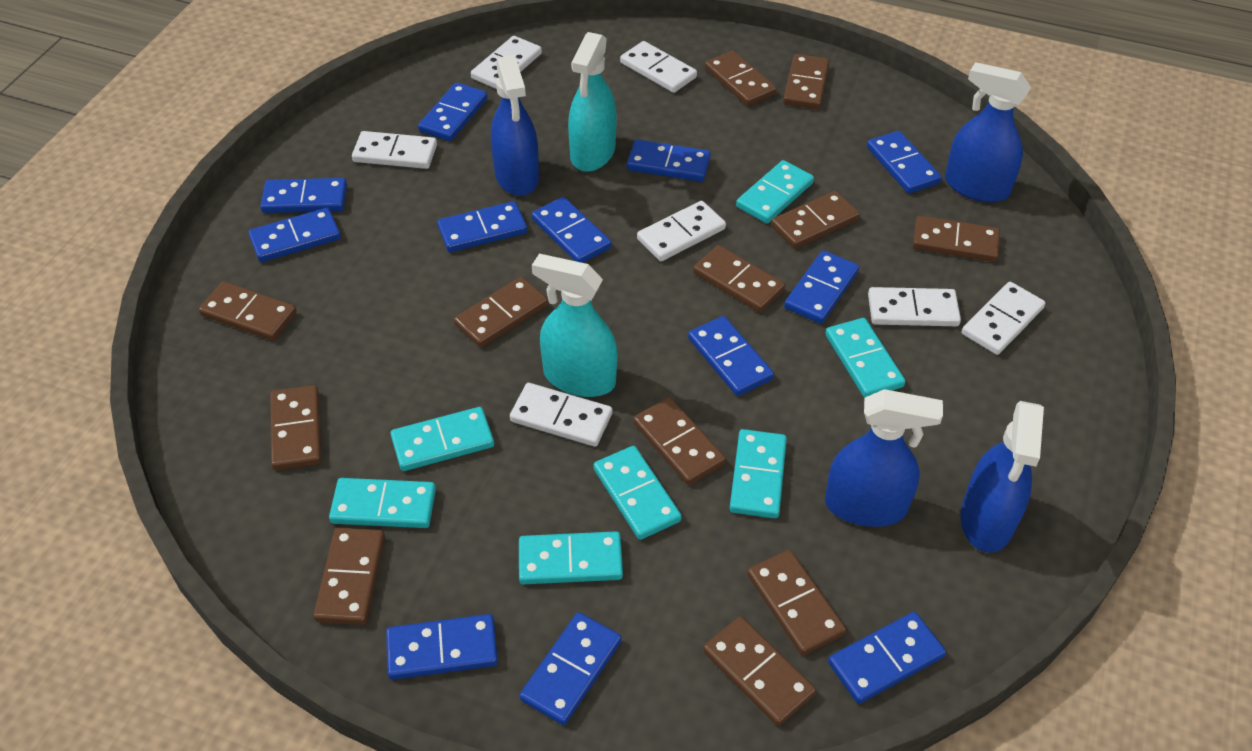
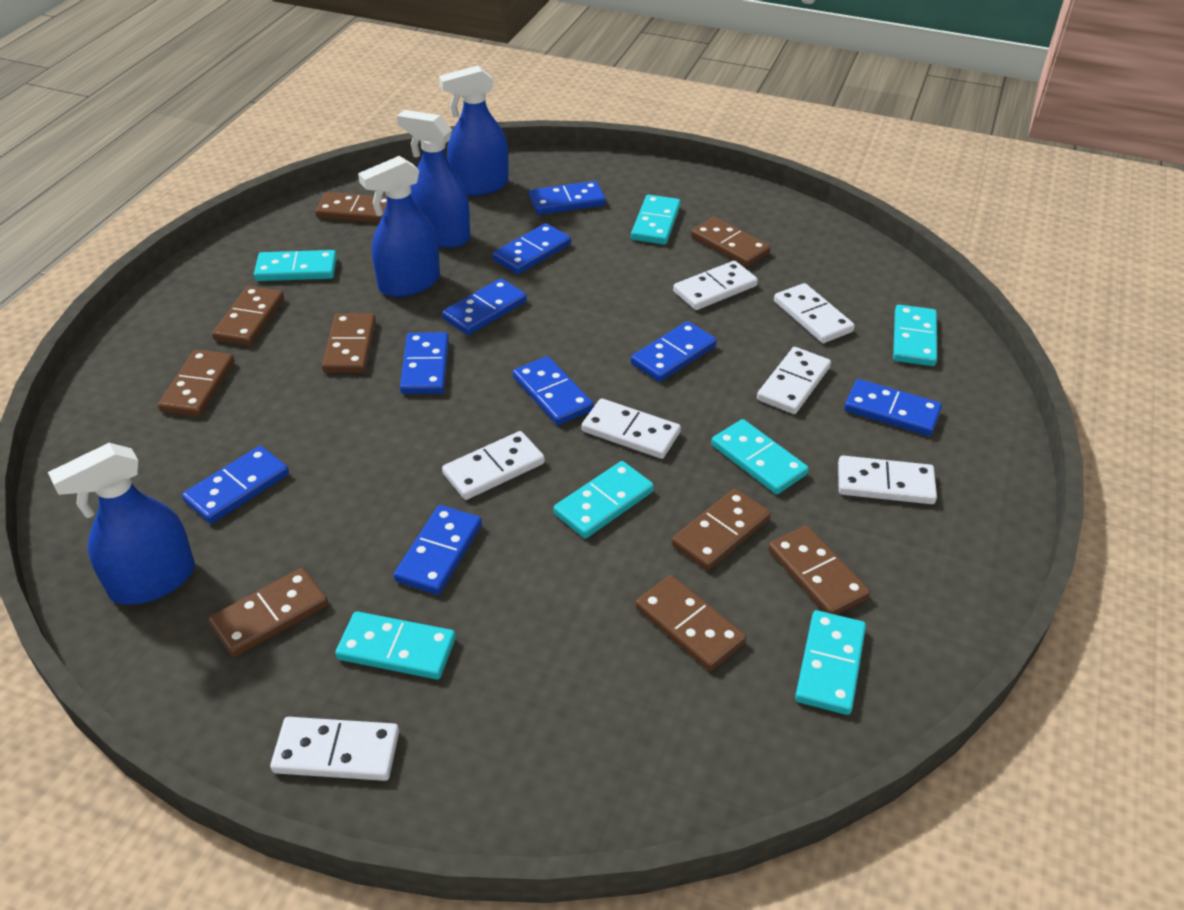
blue domino: [249,208,341,262] [260,178,347,213] [386,614,498,680] [418,82,488,141] [437,201,527,252] [519,612,621,725] [532,197,611,263] [627,139,711,182] [688,316,774,396] [784,250,859,324] [828,612,946,704] [867,131,942,193] = 12 -> [182,446,289,524] [394,505,482,595] [400,332,449,394] [442,278,527,335] [492,223,571,274] [513,356,594,425] [529,181,606,215] [631,321,717,382] [844,379,942,436] = 9
brown domino: [199,281,297,341] [270,385,322,470] [313,528,385,625] [454,277,548,347] [633,397,726,485] [693,245,785,313] [703,616,816,726] [705,51,777,106] [747,550,846,655] [771,191,860,249] [783,54,830,109] [913,215,1000,262] = 12 -> [158,350,235,417] [208,568,328,657] [212,286,284,346] [315,192,387,223] [322,313,376,373] [635,575,746,671] [671,489,771,571] [691,217,771,267] [768,525,870,615] = 9
turquoise spray bottle: [532,254,618,397] [568,32,617,172] = 2 -> none = 0

